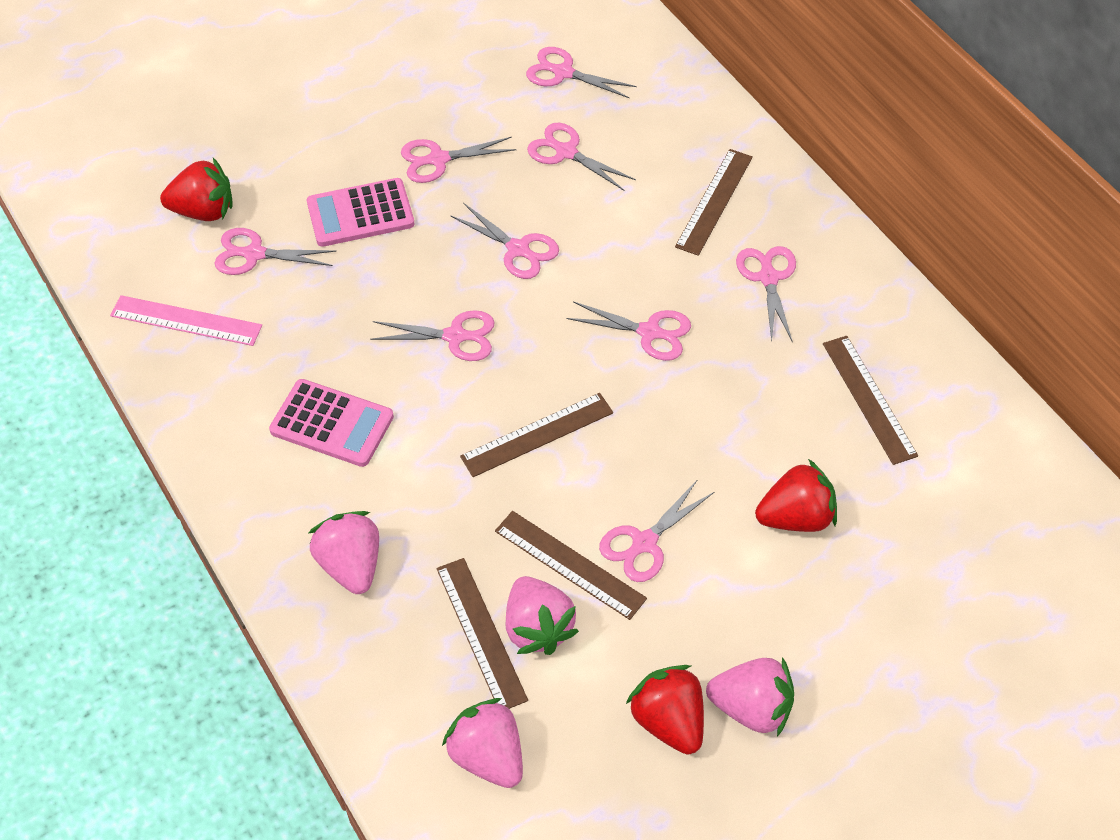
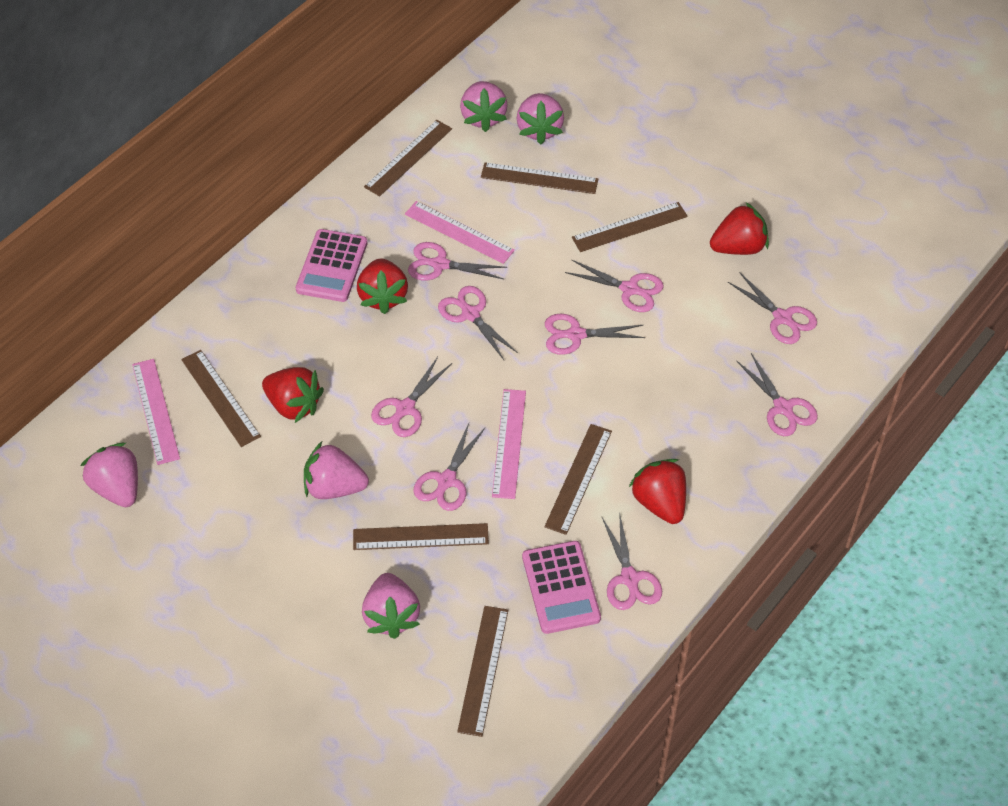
brown ruler: [436,558,528,709] [460,393,613,477] [495,511,647,620] [675,149,753,256] [823,336,918,465] = 5 -> [181,350,261,447] [353,523,489,550] [364,120,452,197] [457,606,508,737] [481,162,598,194] [544,424,612,535] [572,202,688,252] = 7
pink ruler: [110,295,262,346] = 1 -> [132,359,180,465] [405,201,515,264] [492,389,526,499] = 3
pink strawberry: [309,511,379,594] [442,698,523,788] [506,576,579,655] [706,657,794,736] = 4 -> [80,443,138,507] [304,442,369,499] [362,573,420,639] [460,81,508,132] [517,93,564,144] = 5
red strawberry: [160,158,233,221] [626,665,704,754] [755,459,837,532] = 3 -> [262,367,324,423] [357,259,408,314] [629,459,686,524] [710,202,769,255] = 4

